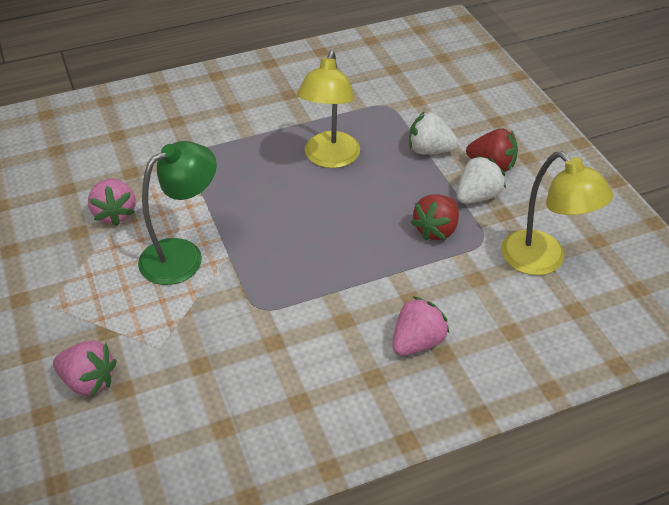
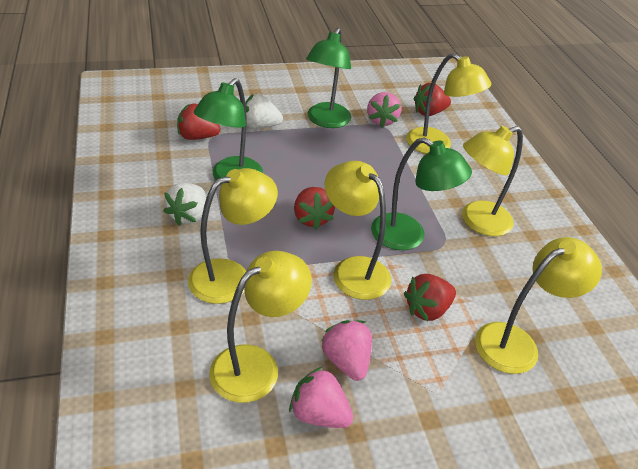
green lamp: [138,141,217,285] = 1 -> [194,78,263,180] [306,28,351,128] [371,137,472,250] = 3
red strawberry: [411,194,459,241] [466,128,518,172] = 2 -> [177,104,220,140] [294,187,335,229] [404,274,456,321] [414,83,451,116] = 4
yellow lamp: [297,50,360,168] [501,151,613,275] = 2 -> [188,168,278,304] [209,251,312,403] [325,161,391,300] [406,53,492,154] [462,126,523,236] [475,237,602,374] = 6

